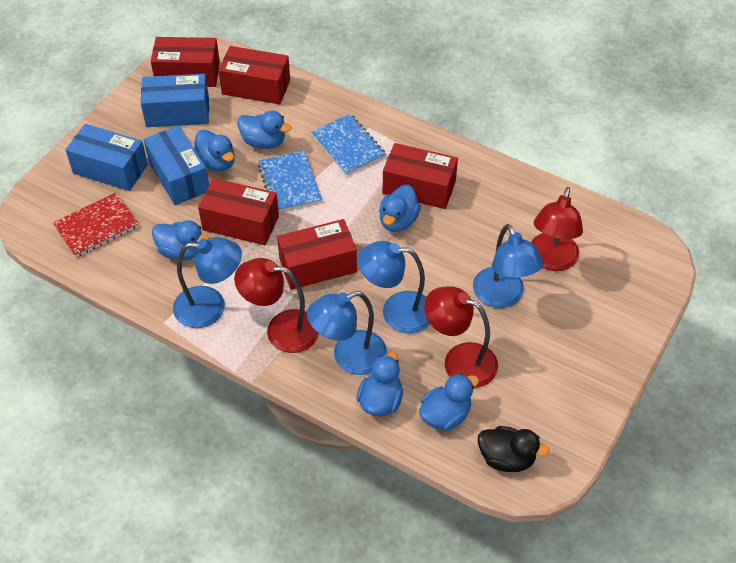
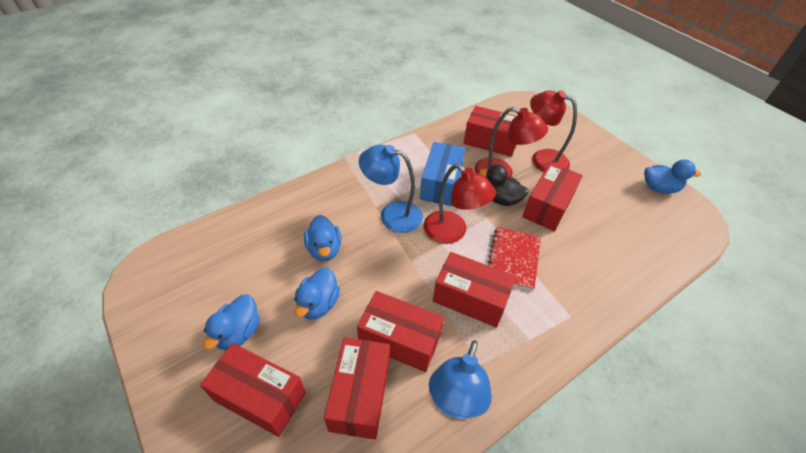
blue box: [65,124,148,191] [141,74,209,127] [144,126,209,205] = 3 -> [420,142,465,206] = 1
blue duck: [152,220,209,260] [194,129,235,172] [237,111,291,149] [356,351,403,416] [379,185,421,232] [419,374,479,431] = 6 -> [203,295,260,350] [294,267,340,320] [304,215,342,261] [644,159,701,194] = 4
blue lamp: [173,237,242,328] [307,291,387,375] [357,241,430,334] [473,224,543,308] = 4 -> [359,145,423,233] [429,340,492,419] = 2
blue notebook: [258,151,322,212] [311,114,386,175] = 2 -> none = 0
red box: [151,37,220,87] [198,178,279,245] [218,46,290,105] [277,219,357,290] [383,143,458,209] = 5 -> [200,343,306,437] [324,337,390,439] [357,291,444,372] [433,252,516,328] [464,106,516,157] [522,162,583,231] = 6

